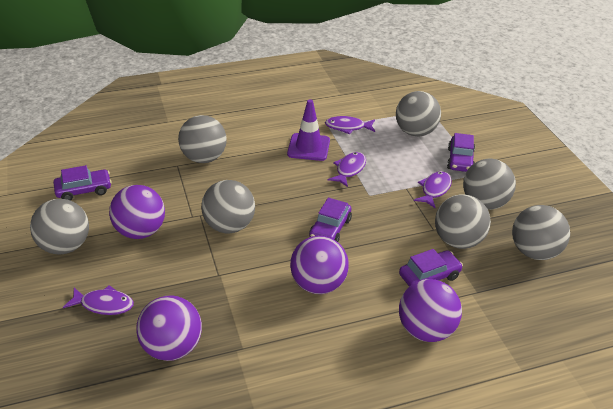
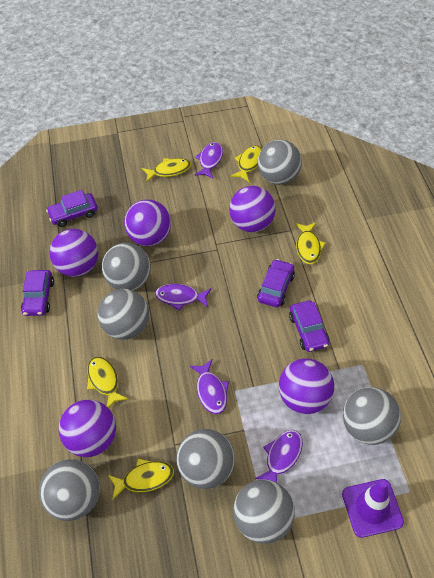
purple ball: [109,185,165,239] [136,295,202,361] [290,236,349,294] [399,279,462,342] = 4 -> [50,229,98,277] [59,400,116,457] [124,199,171,246] [229,186,276,232] [279,359,334,414] = 5
yellow fish: none = 0 -> [87,356,128,408] [108,459,174,500] [142,158,191,182] [231,145,262,182] [295,223,326,264] = 5

